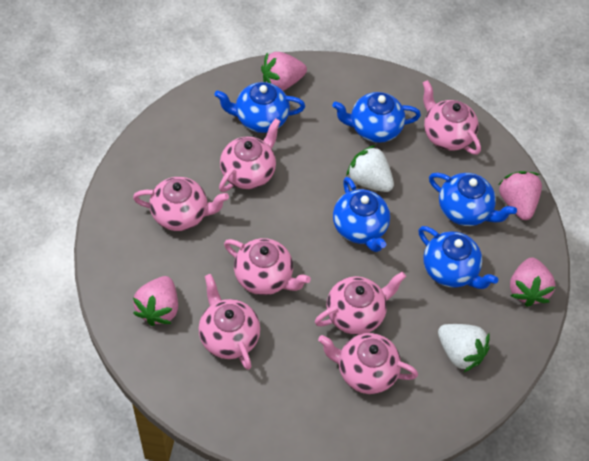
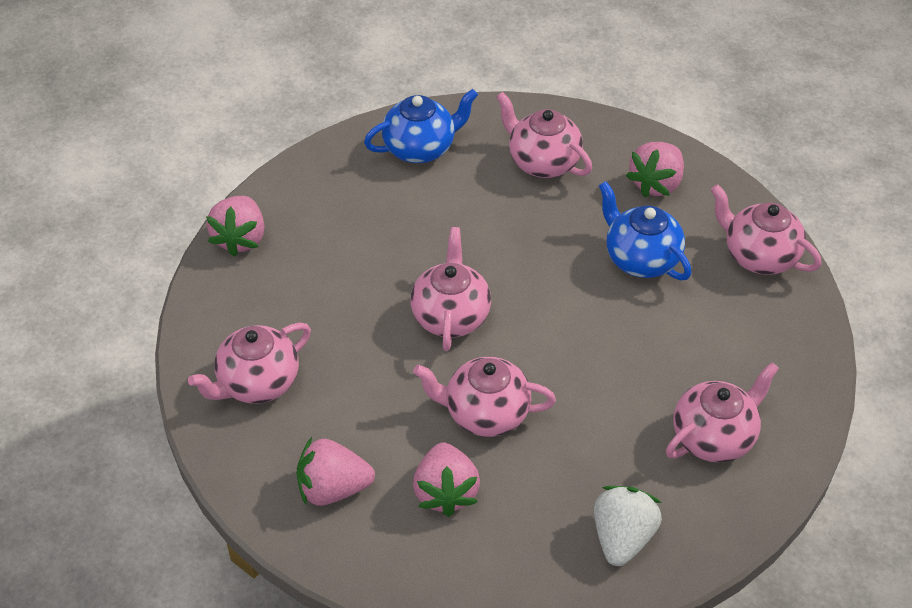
blue teapot: [215,82,305,133] [332,92,421,143] [333,177,390,252] [418,226,498,289] [429,173,517,226] = 5 -> [364,89,478,163] [599,181,691,280] = 2
pink teapot: [133,177,229,231] [198,274,260,370] [219,118,281,192] [224,238,311,295] [315,272,406,335] [318,333,418,394] [423,80,481,155] = 7 -> [188,323,311,404] [410,227,491,351] [413,357,556,437] [496,92,592,178] [666,362,779,463] [711,184,822,275] = 6
white strawberry: [346,145,394,192] [438,324,490,373] = 2 -> [594,486,662,566] = 1

